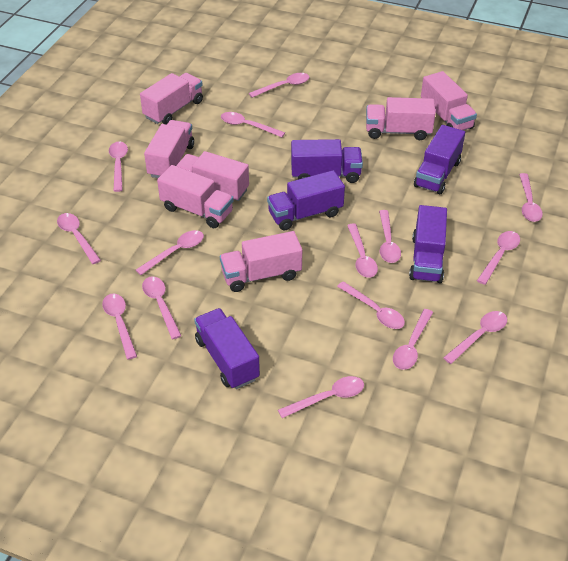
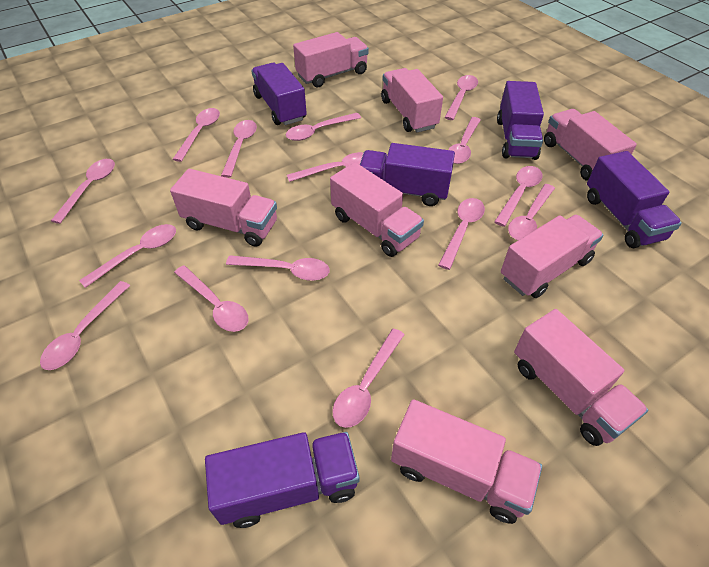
pink truck: [140,73,203,125] [144,120,194,178] [157,165,234,228] [176,151,249,201] [220,231,302,292] [366,97,436,140] [421,71,477,131] = 7 -> [170,169,277,247] [293,32,369,87] [330,162,424,257] [381,68,443,133] [391,399,542,524] [501,215,604,298] [514,309,648,446] [544,109,637,181] = 8

